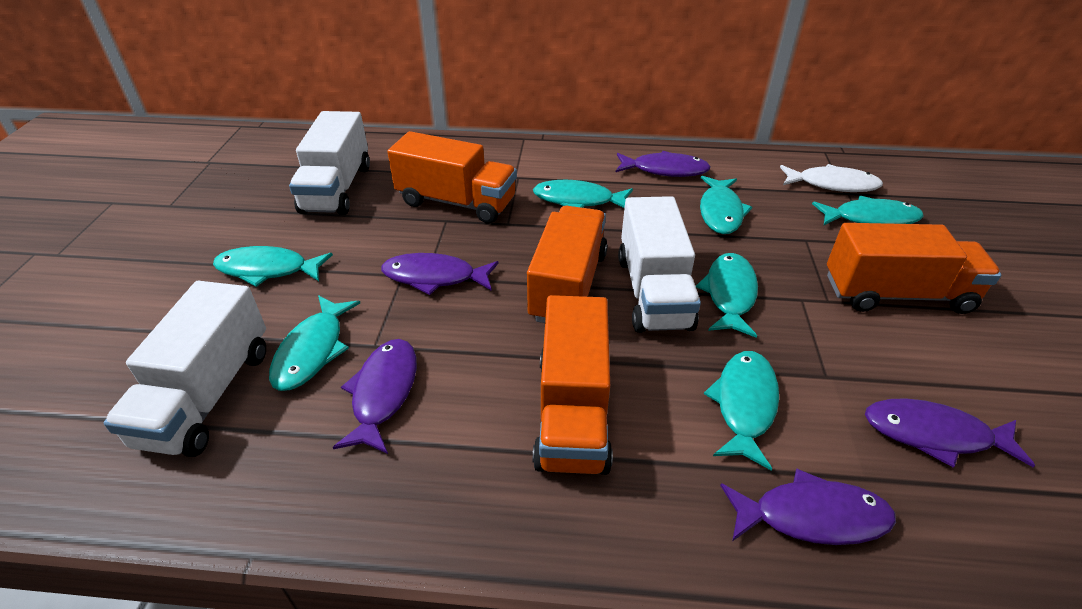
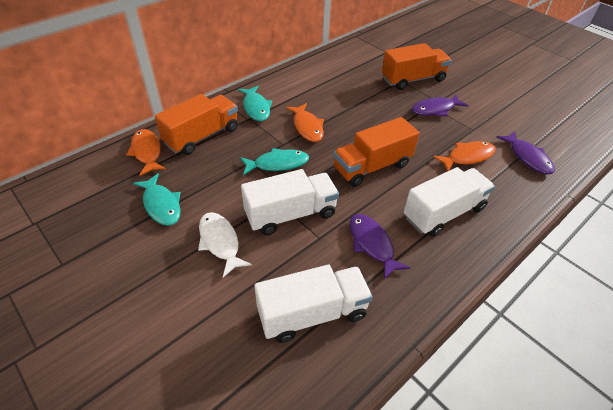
orange fish: none = 0 -> [126,129,166,176] [286,103,324,142] [433,141,496,171] = 3
orange truck: [387,131,517,223] [527,206,608,323] [533,295,613,475] [827,223,1001,314] = 4 -> [155,94,238,155] [333,117,419,187] [382,43,452,90] = 3
purple fish: [333,339,417,454] [381,253,499,295] [616,151,711,177] [720,469,896,545] [865,398,1035,468] = 5 -> [350,214,410,280] [412,95,469,116] [496,131,555,174] = 3
turquoise fish: [213,246,333,287] [269,295,360,391] [533,180,633,208] [696,253,758,338] [700,176,752,234] [704,351,779,471] [812,196,924,225] = 7 -> [133,173,181,226] [238,86,272,121] [240,148,309,175] = 3

